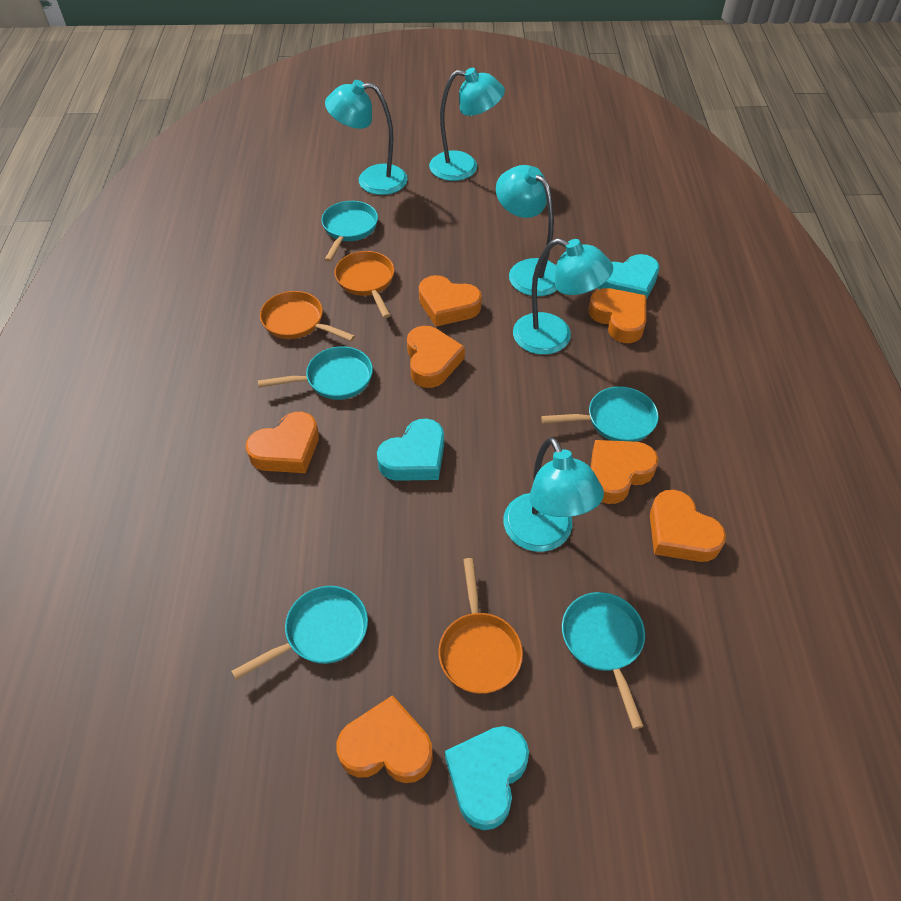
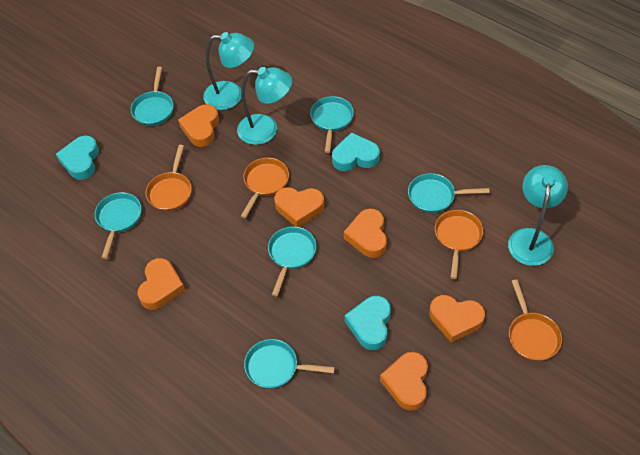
orange heart: [246,412,319,473] [336,695,433,783] [407,326,465,388] [419,275,482,326] [588,288,646,343] [591,440,659,504] [650,490,726,562] = 7 -> [137,258,185,310] [178,104,219,147] [274,187,324,227] [344,209,387,258] [380,352,428,411] [429,295,485,343] = 6
orange pan: [260,291,355,341] [335,251,394,318] [438,558,523,694] = 3 -> [146,145,192,211] [241,158,289,218] [435,210,483,279] [509,280,562,361] = 4
turquoise lamp: [325,80,408,195] [429,68,505,181] [496,165,557,296] [503,437,604,552] [513,238,613,355] = 5 -> [203,32,254,110] [237,67,292,145] [508,165,568,266] = 3
turquoise pan: [231,586,368,680] [258,346,373,400] [321,201,378,262] [541,386,659,442] [562,592,645,729] = 5 -> [95,192,142,259] [131,67,174,126] [244,339,335,389] [268,226,316,296] [310,96,354,153] [408,173,490,213] = 6

